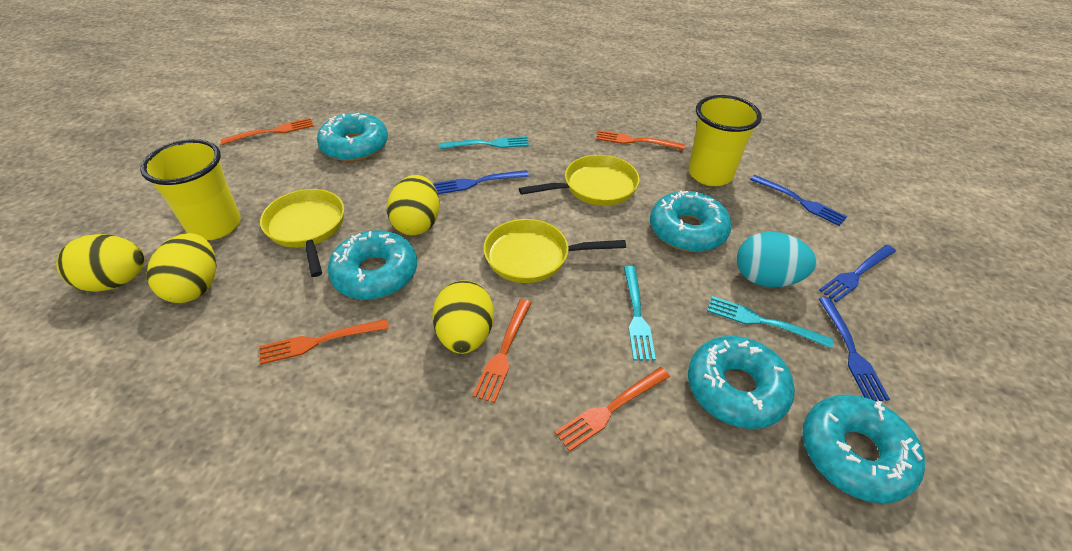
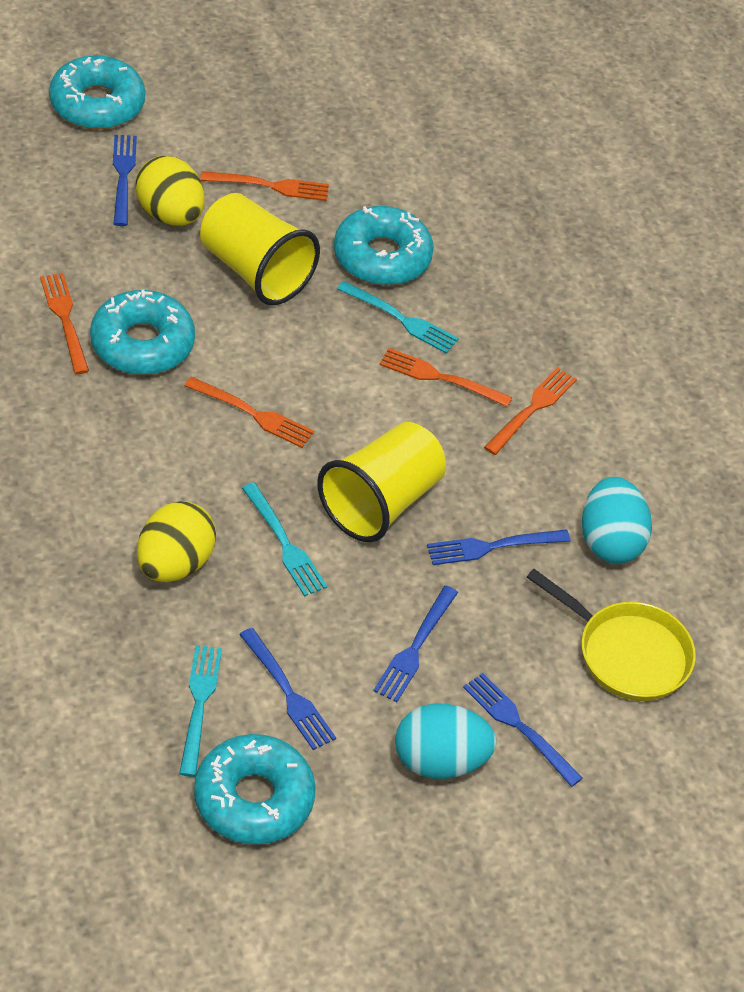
blue fork: [433,170,529,194] [750,175,847,226] [819,245,896,302] [819,297,890,401] = 4 -> [113,135,137,226] [239,628,336,750] [373,586,458,702] [427,530,570,565] [463,673,583,787] = 5
turquoise donut: [317,113,388,161] [328,230,417,300] [650,190,732,252] [688,336,795,429] [803,394,925,503] = 5 -> [49,55,145,129] [90,290,195,375] [194,734,315,844] [334,206,434,285] = 4
turquoise egg: [737,232,817,287] = 1 -> [395,704,497,779] [582,477,652,564] = 2
yellow egg: [56,234,144,292] [146,233,216,303] [387,175,440,235] [432,280,494,354] = 4 -> [135,156,205,226] [137,501,216,582] = 2
yellow pan: [260,189,344,277] [484,219,626,283] [519,155,640,206] = 3 -> [527,569,696,701] = 1

